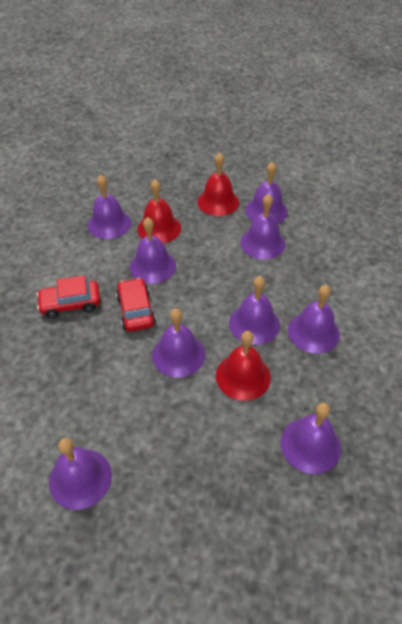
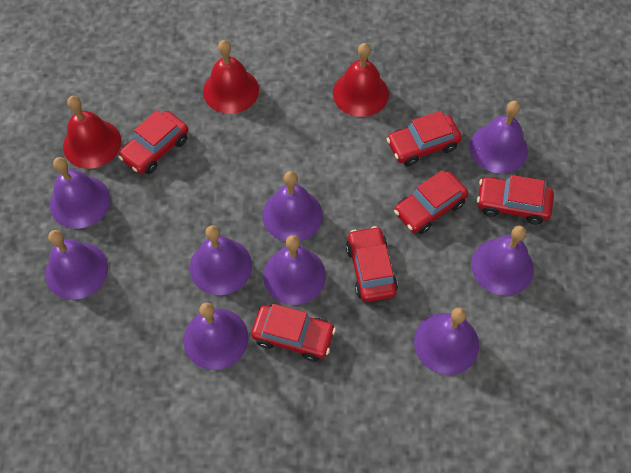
red car: [37,275,100,319] [116,278,156,332] = 2 -> [118,110,188,174] [251,304,336,361] [346,226,398,302] [387,111,462,166] [394,170,468,234] [477,175,554,224] = 6

